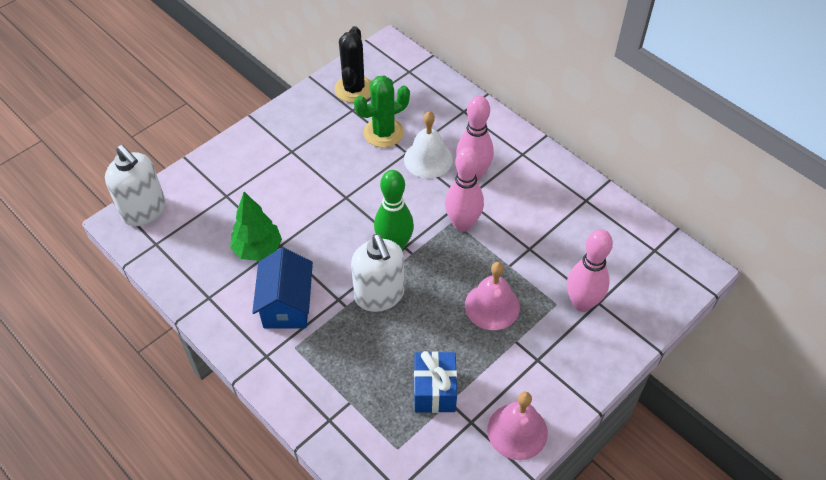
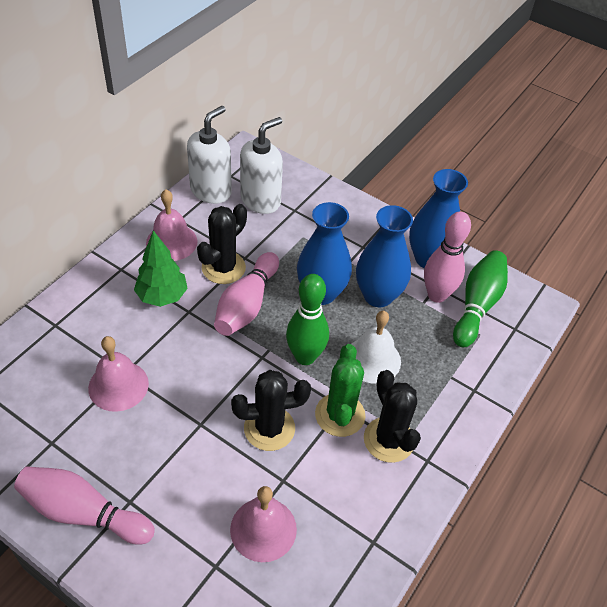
black cactus: [335,26,371,103] = 1 -> [197,204,247,284] [231,370,311,451] [364,370,421,463] = 3
blue gift: [414,351,457,413] = 1 -> none = 0
blue house: [252,247,313,328] = 1 -> none = 0
blue vase: none = 0 -> [297,202,352,305] [356,205,413,307] [409,169,468,268] = 3
green bowling pin: [374,170,414,250] = 1 -> [286,274,329,365] [453,250,508,348] = 2
pink bell: [465,262,520,330] [487,392,548,460] = 2 -> [88,336,149,412] [146,190,197,261] [230,486,297,562] = 3

